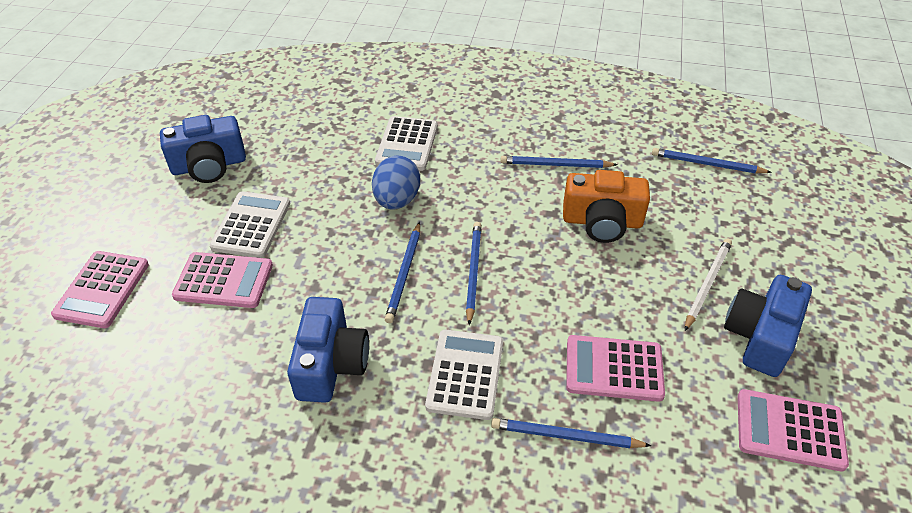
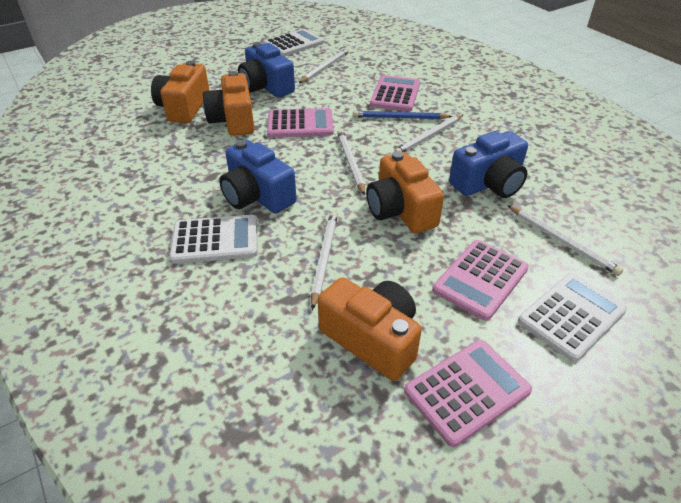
blue egg: [372,156,420,209] = 1 -> none = 0
blue pencil: [385,222,420,323] [466,222,482,325] [491,418,651,448] [500,156,618,168] [652,148,772,173] = 5 -> [353,110,453,119] = 1
orange camera: [563,170,650,243] = 1 -> [151,61,210,123] [203,71,254,136] [318,277,422,381] [367,151,444,233] = 4
white pencil: [685,238,732,331] = 1 -> [299,48,349,83] [311,212,338,310] [337,130,365,195] [394,114,464,152] [507,205,623,276] = 5

